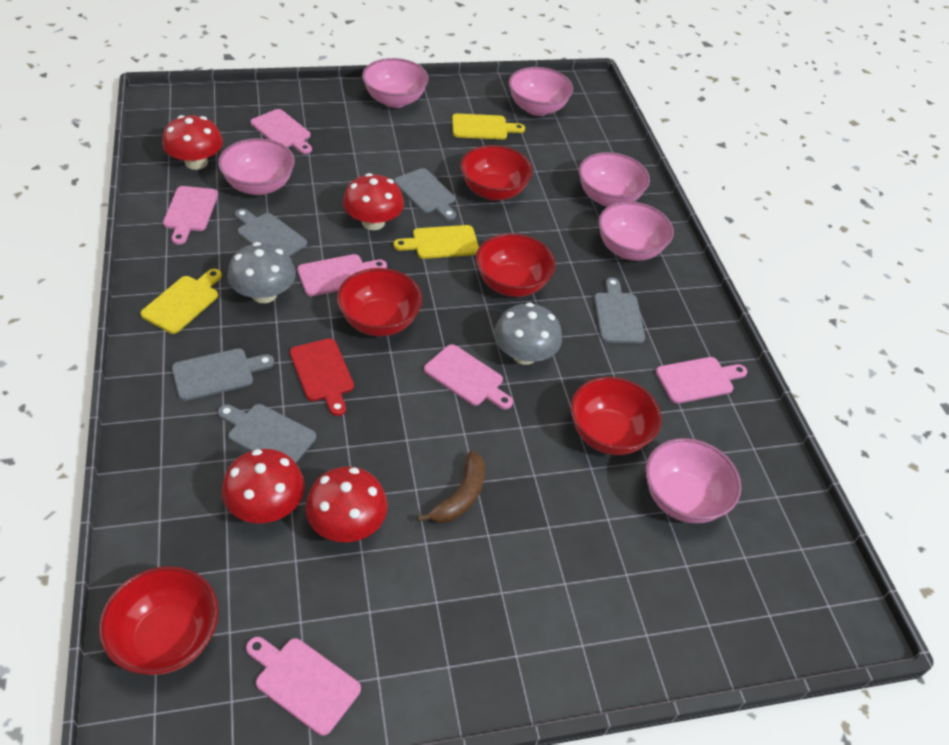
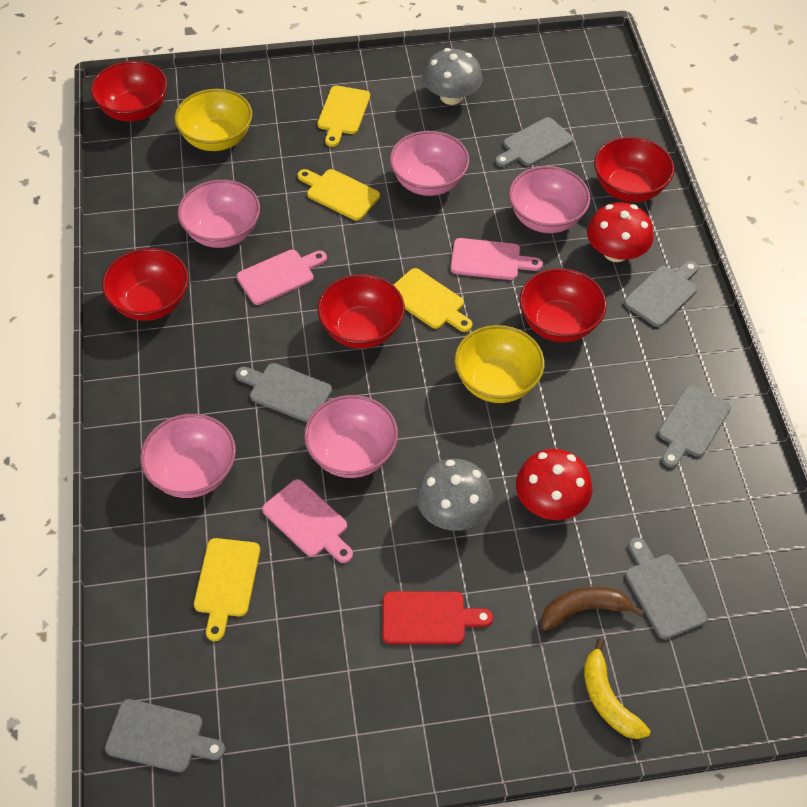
grey cutting board: [172,349,274,401] [218,404,316,463] [235,209,307,256] [394,168,456,220] [594,278,645,343] = 5 -> [105,699,225,773] [236,363,332,423] [495,117,573,167] [624,261,699,327] [625,537,707,639] [658,385,731,468] = 6
pink bowl: [218,138,295,195] [362,58,428,108] [509,67,573,116] [579,152,650,207] [598,201,674,261] [646,438,742,523] = 6 -> [140,414,236,498] [177,180,260,248] [304,395,398,478] [390,131,469,196] [509,166,590,233] = 5
pink cutting board: [163,186,218,245] [246,637,361,736] [251,109,312,154] [297,254,387,296] [424,344,513,410] [656,357,747,404] = 6 -> [237,250,327,305] [262,479,353,563] [450,238,543,280] = 3
red mushroom: [162,115,223,170] [222,449,305,523] [305,466,388,542] [343,173,404,230] = 4 -> [516,449,592,520] [587,202,654,262] = 2
yellow banana: none = 0 -> [584,638,650,739] = 1
yellow bowl: none = 0 -> [175,89,252,151] [455,325,545,403] = 2
yellow cutting board: [140,269,222,334] [393,225,479,259] [452,114,525,139] = 3 -> [194,538,260,641] [298,169,380,221] [317,86,370,147] [394,268,472,332] = 4

